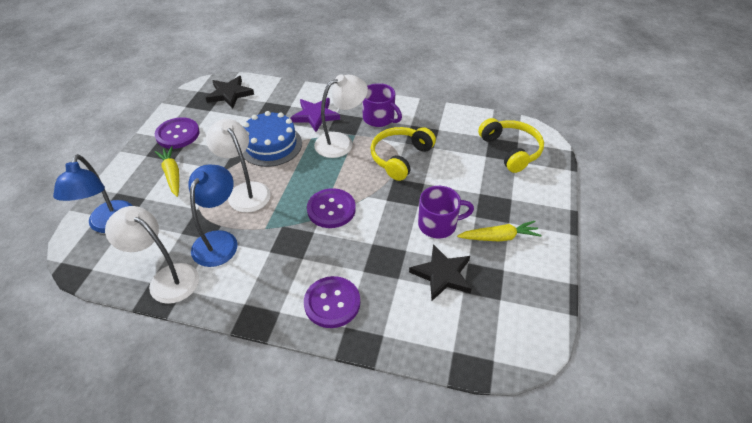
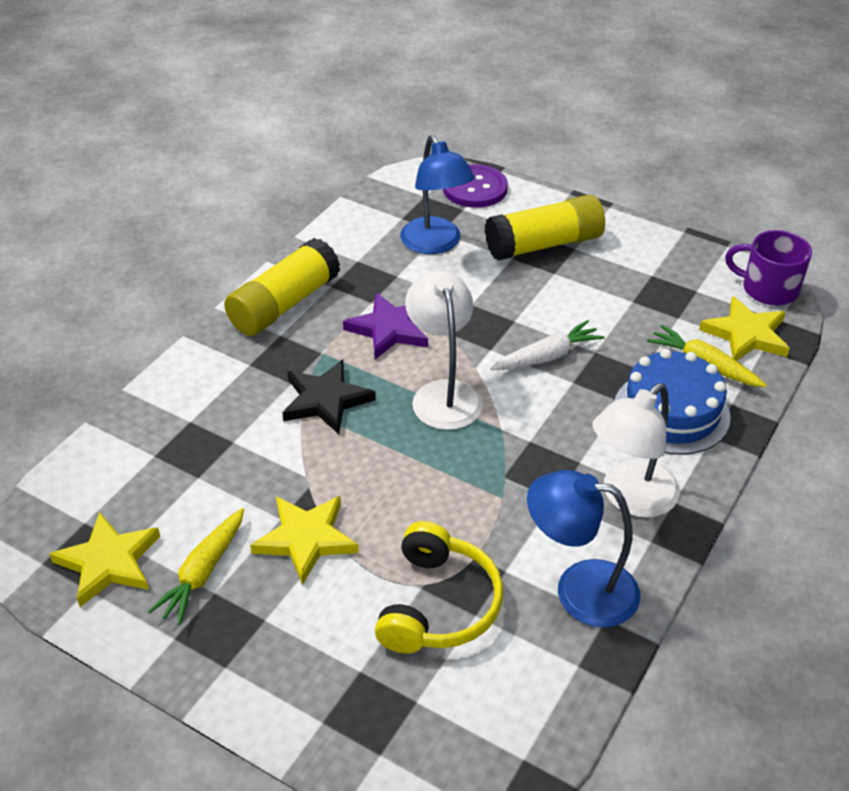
black star: [206,76,254,108] [409,244,472,301] = 2 -> [282,360,376,434] = 1
purple button: [155,117,200,149] [304,276,360,328] [307,188,356,228] = 3 -> [443,164,508,208] = 1
purple mug: [362,83,402,127] [418,186,474,238] = 2 -> [725,230,812,306] = 1
white carrot: none = 0 -> [490,320,605,370] = 1
white lamp: [105,206,199,304] [206,119,271,213] [314,74,368,158] = 3 -> [405,271,483,430] [592,383,680,518] = 2
yellow glue stick: none = 0 -> [224,238,340,336] [485,195,605,261] = 2
yellow headphones: [371,127,436,181] [478,118,544,173] = 2 -> [375,521,503,654] = 1
yellow star: none = 0 -> [49,512,160,607] [250,496,359,585] [699,296,790,361] = 3

